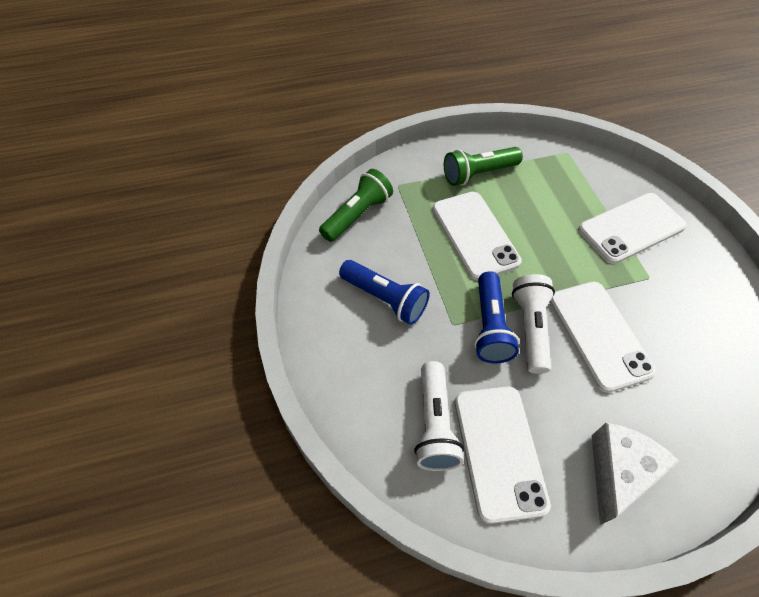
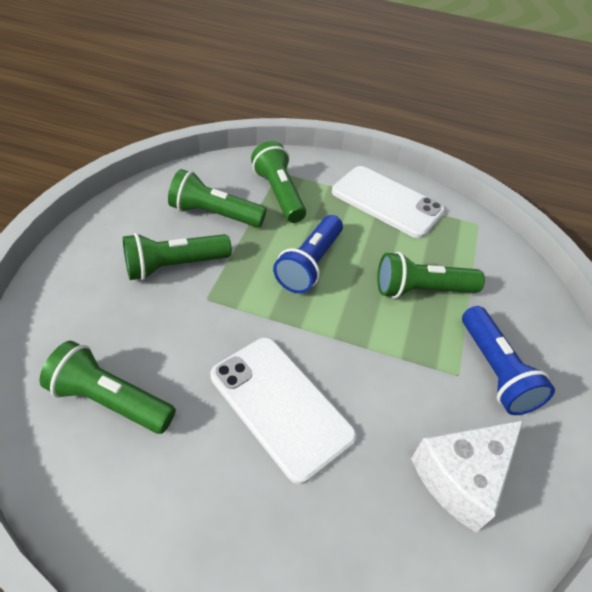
green flashlight: [319,169,393,242] [444,147,523,186] = 2 -> [40,341,176,434] [123,233,232,280] [168,169,266,227] [251,141,306,223] [377,252,485,298] = 5
white flashlight: [414,361,464,471] [512,274,555,374] = 2 -> none = 0
white phone: [432,192,522,281] [455,386,551,524] [549,282,656,393] [578,193,687,264] = 4 -> [210,337,357,484] [332,166,445,238] = 2

